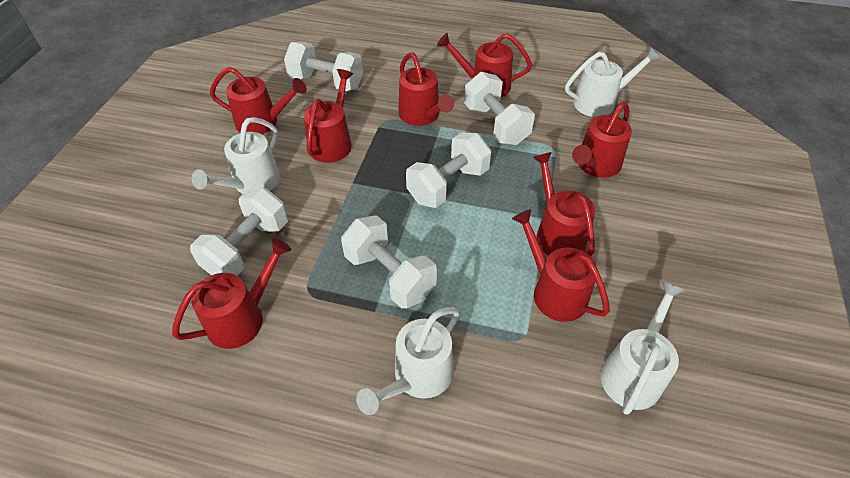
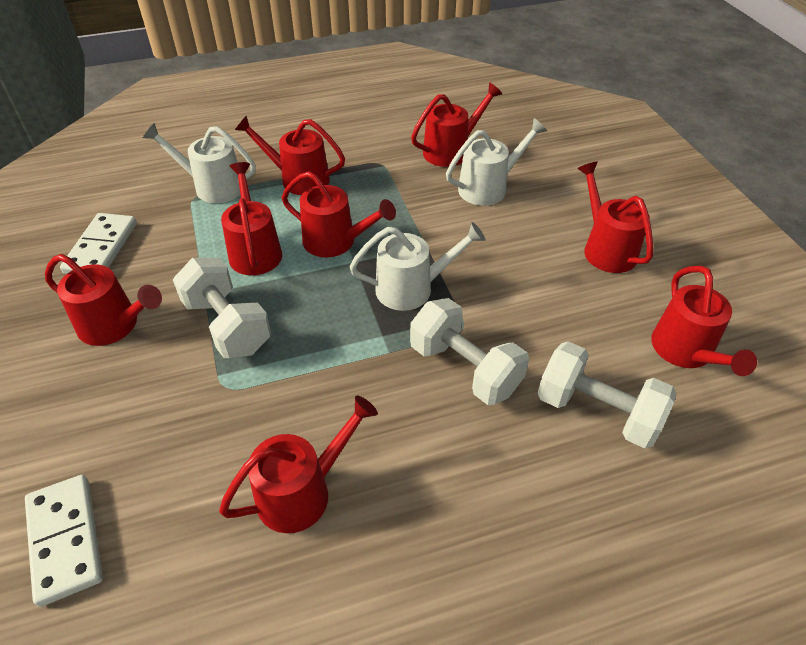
white domino: none = 0 -> [25,475,103,607] [60,213,137,274] = 2
white dumbbell: [190,188,288,276] [284,42,363,91] [341,215,437,308] [406,132,491,208] [464,72,535,145] = 5 -> [173,258,271,358] [410,298,529,405] [538,341,677,448] = 3
white watering can: [192,117,280,194] [356,307,460,415] [565,47,660,117] [601,281,685,415] = 4 -> [143,123,256,203] [350,222,485,311] [446,118,547,206] = 3

